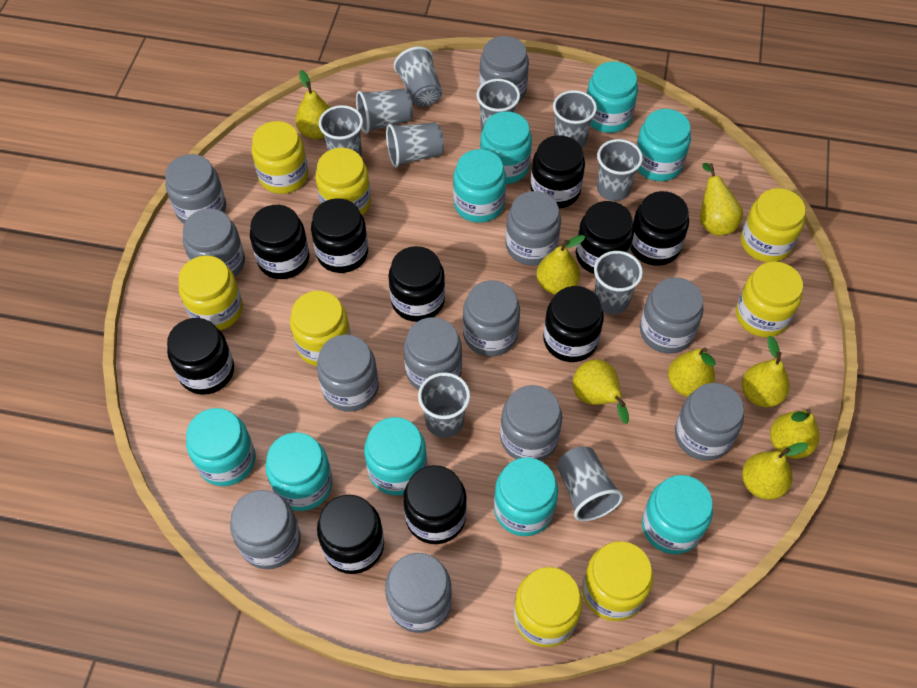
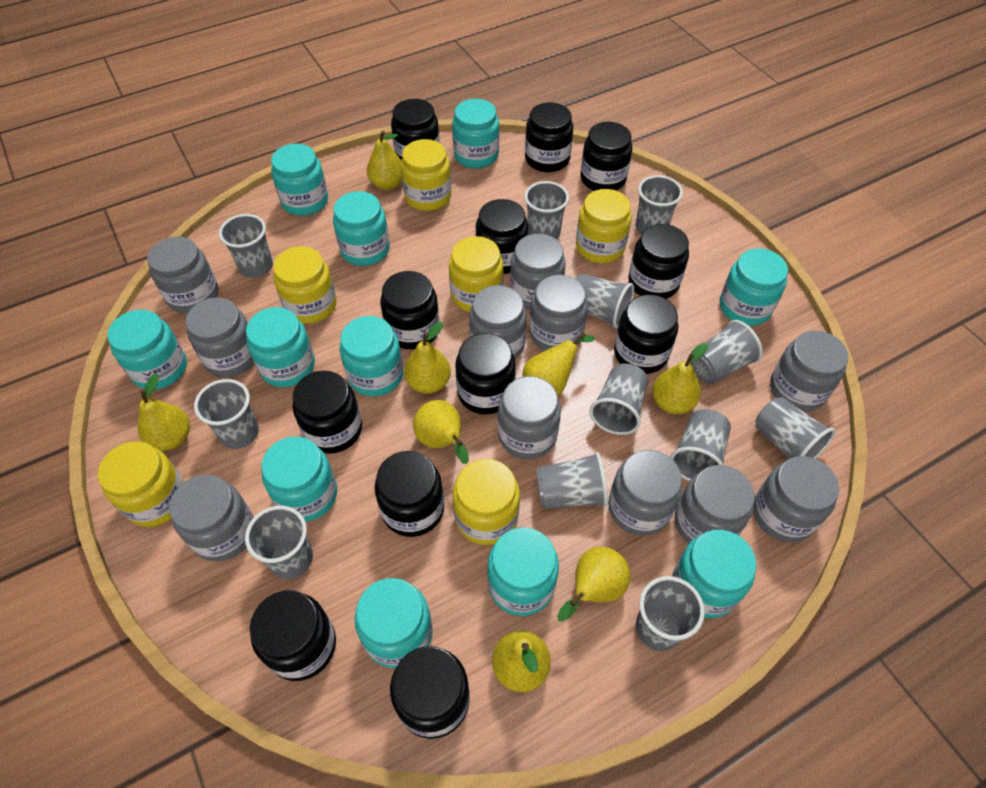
black jar: [167,318,234,395] [250,205,309,279] [311,198,368,273] [317,495,384,574] [388,246,445,322] [403,465,467,544] [531,135,585,208] [543,286,604,362] [576,201,634,274] [631,191,689,266] = 10 -> [250,590,336,681] [293,371,362,454] [375,451,444,537] [380,271,439,350] [390,646,470,739] [391,99,440,160] [455,333,516,415] [475,199,528,274] [525,102,573,172] [580,122,632,191] [614,294,678,374] [629,224,689,299] = 12
grey cup: [319,105,363,156] [356,88,413,134] [386,122,444,168] [394,46,442,107] [418,372,470,438] [477,79,520,131] [553,90,597,148] [557,446,624,521] [594,251,643,314] [597,139,643,201] = 10 -> [194,379,259,449] [219,214,273,278] [245,506,313,579] [524,181,569,240] [536,452,608,509] [576,274,634,329] [589,363,648,435] [636,175,683,234] [636,576,705,651] [670,409,731,481] [690,320,763,384] [755,397,835,459] = 12
grey jar: [165,154,226,224] [183,209,245,277] [230,490,301,569] [317,334,379,412] [385,553,452,633] [404,317,462,390] [463,280,520,357] [479,36,529,102] [500,385,562,461] [506,191,561,266] [640,277,703,353] [675,383,744,461] = 12 -> [147,236,218,313] [169,475,254,561] [186,298,254,377] [469,285,527,359] [498,376,561,459] [510,234,566,310] [529,275,588,351] [608,450,682,536] [675,465,755,543] [753,456,839,542] [770,331,848,412] = 11
turquoise jar: [186,408,256,486] [265,432,333,511] [364,417,427,496] [453,149,506,223] [480,111,532,184] [494,457,558,536] [587,61,638,133] [636,109,691,181] [642,475,713,554] = 9 -> [108,310,187,390] [246,307,315,387] [262,436,337,522] [271,144,328,216] [333,191,390,266] [340,316,403,397] [355,578,433,668] [452,99,499,168] [487,527,559,616] [673,530,756,618] [720,248,788,326] = 11
yellow jar: [179,256,243,330] [252,121,308,194] [290,291,351,366] [315,148,371,215] [513,567,582,647] [582,541,653,621] [736,261,803,337] [741,188,806,262] = 8 -> [98,441,185,527] [273,246,337,324] [400,139,451,211] [449,236,504,312] [452,459,520,545] [576,189,631,263] = 6

